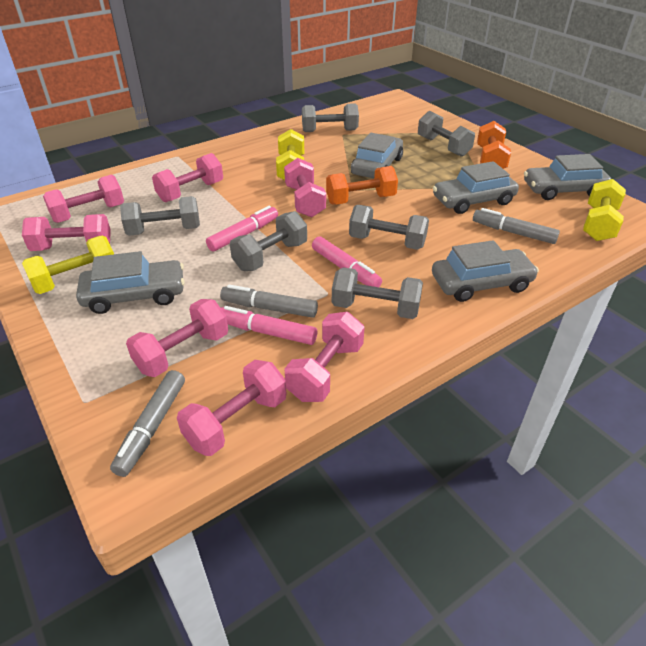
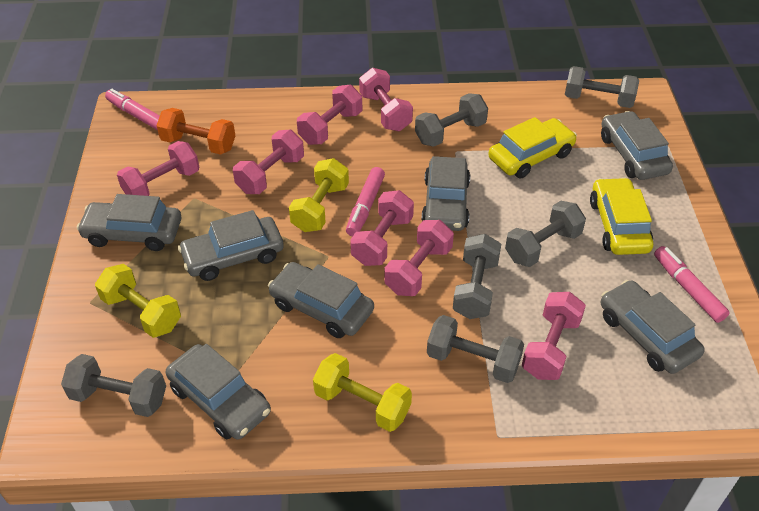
grey car: [76,251,185,314] [351,133,403,178] [432,240,539,302] [433,161,519,214] [524,154,611,200] = 5 -> [77,194,181,251] [166,344,271,440] [178,210,284,281] [268,262,374,338] [421,156,470,231] [601,111,673,180] [601,280,705,374] = 7
grey marker: [110,370,185,477] [220,285,318,318] [473,208,560,244] = 3 -> none = 0
orange dumbbell: [326,166,398,205] [477,121,511,169] = 2 -> [156,108,235,155] = 1
yellow car: none = 0 -> [488,117,577,179] [590,177,653,255] = 2

